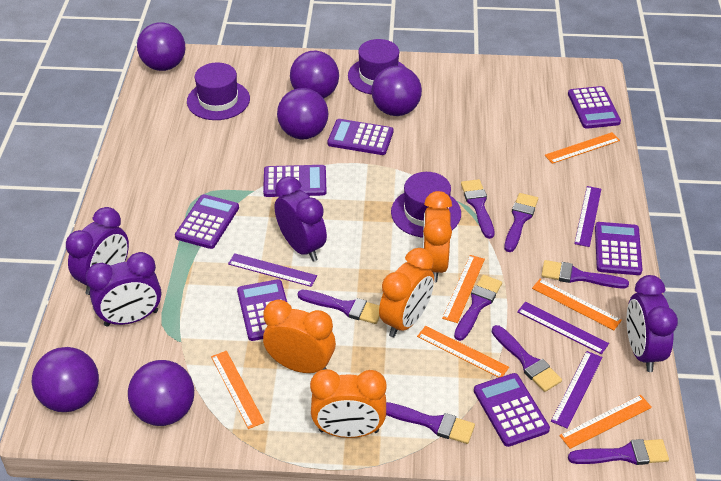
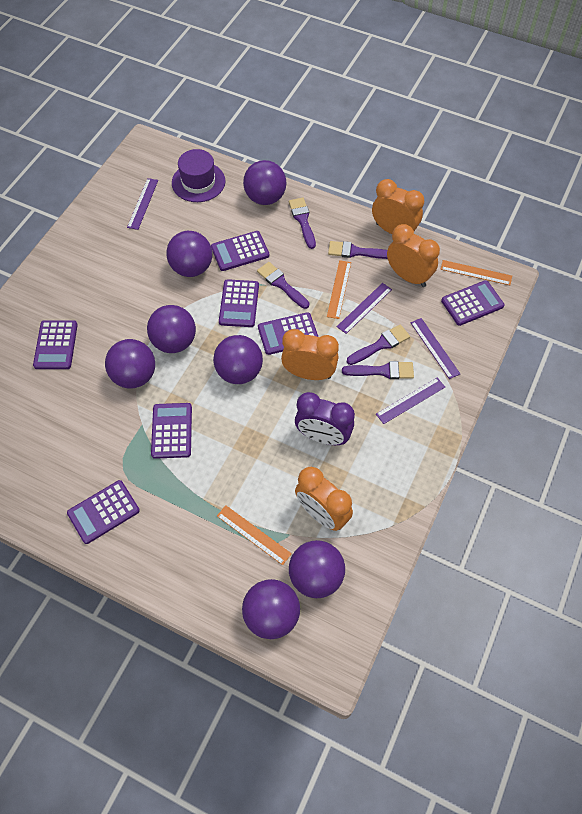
orange ruler: [211,351,265,429] [417,326,509,378] [442,255,485,323] [532,279,622,330] [545,132,620,164] [559,395,652,449] = 6 -> [217,505,292,565] [327,260,351,319] [440,260,512,285] = 3
purple ball: [32,347,99,412] [128,360,194,426] [137,22,185,71] [277,88,328,140] [290,51,339,98] [372,66,422,116] = 6 -> [105,339,155,389] [147,305,196,353] [166,231,212,277] [213,335,263,384] [242,579,300,639] [243,160,286,205] [289,540,345,598] = 7
purple brush: [298,290,380,324] [386,402,475,444] [454,275,502,341] [461,179,494,239] [492,325,562,392] [504,193,538,252] [541,260,629,288] [568,439,669,465] = 8 -> [257,262,309,309] [289,198,316,249] [328,241,388,259] [342,361,414,379] [347,324,410,365] = 5
purple clock: [66,207,129,295] [86,252,161,327] [275,176,327,262] [627,275,678,372] = 4 -> [295,392,355,445] = 1
purple hat: [187,62,250,120] [348,39,405,95] [391,172,461,238] = 3 -> [172,149,226,202] = 1

